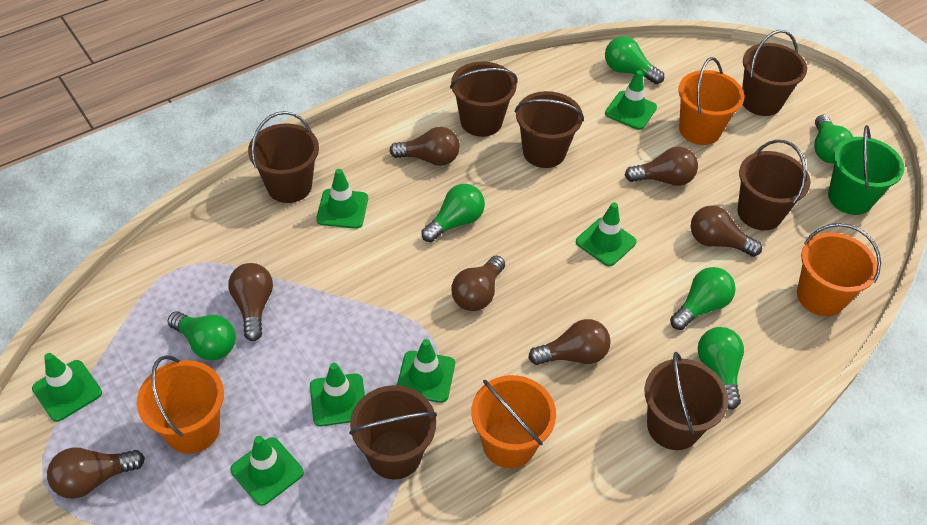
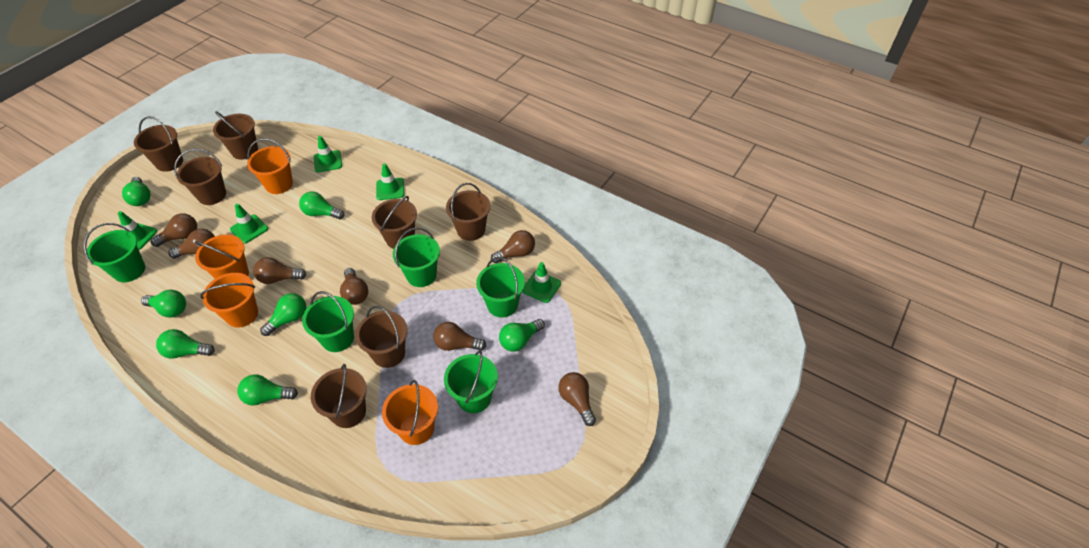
green bucket: [828,125,904,215] = 1 -> [84,223,145,282] [302,291,354,352] [393,228,440,287] [444,351,498,413] [476,257,525,317] = 5
green light bulb: [167,311,236,360] [421,184,485,242] [605,36,664,84] [670,267,736,330] [698,327,744,409] [814,115,853,164] = 6 -> [122,177,151,206] [141,290,186,318] [156,329,215,359] [237,374,298,406] [260,293,306,336] [299,192,345,219] [499,319,545,352] = 7
green traffic cone: [32,353,102,422] [230,436,304,506] [310,363,365,426] [316,169,368,229] [397,339,455,403] [576,203,637,267] [605,70,657,130] = 7 -> [118,211,157,250] [230,204,268,244] [314,136,342,172] [376,163,405,200] [522,262,561,303] = 5

